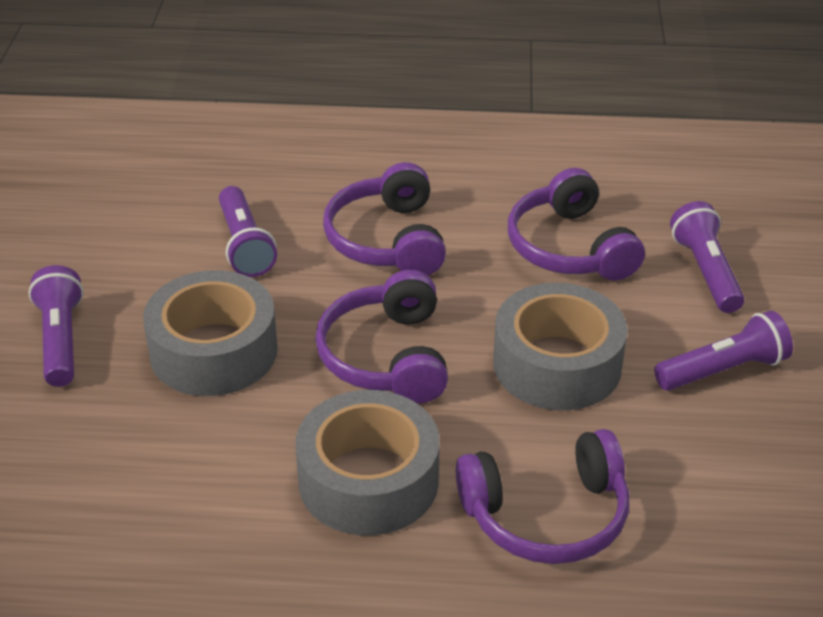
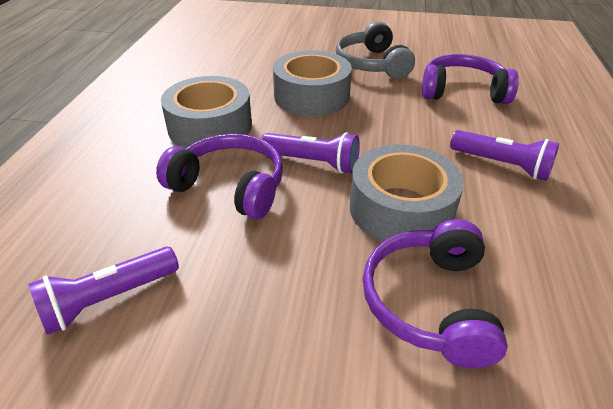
grey headphones: none = 0 -> [336,21,415,79] = 1
purple flashlight: [28,265,84,387] [219,186,277,277] [654,311,793,391] [670,201,745,313] = 4 -> [28,246,179,335] [261,132,360,173] [450,130,559,181] = 3
purple headphones: [315,270,448,404] [323,162,446,276] [456,429,629,564] [508,168,645,281] = 4 -> [156,134,283,219] [363,219,508,368] [422,54,519,104] = 3

